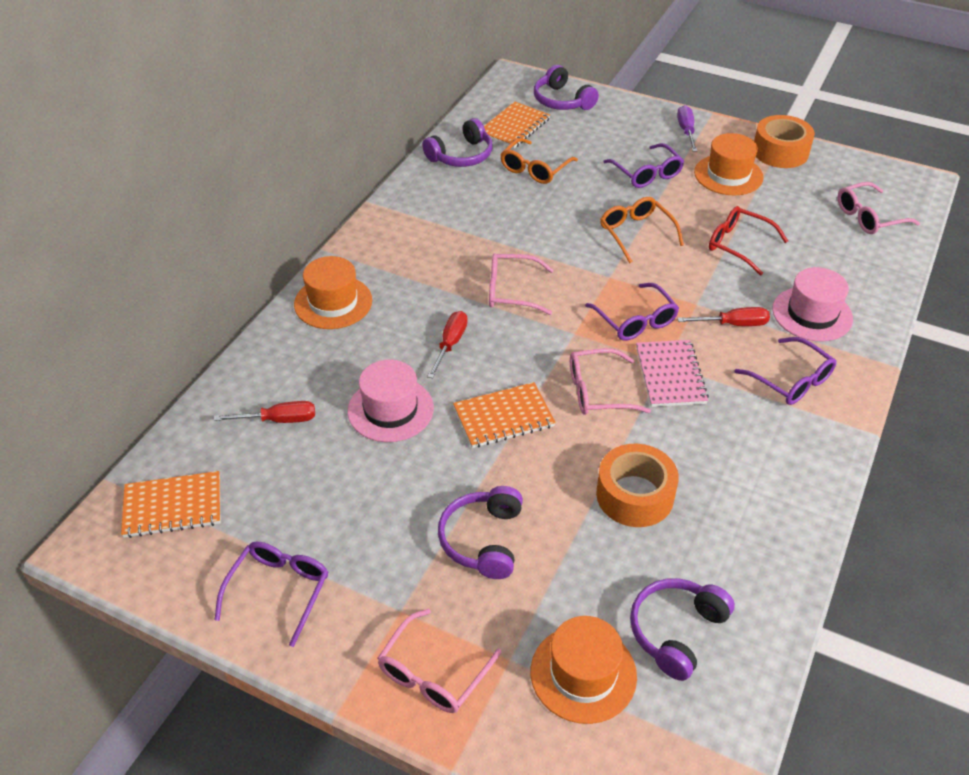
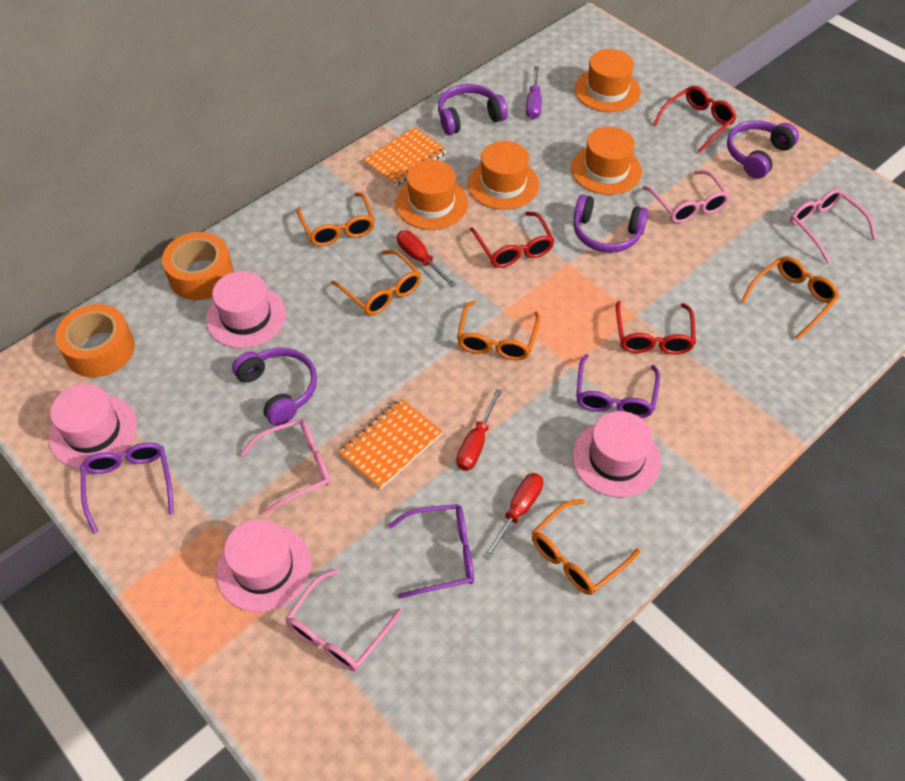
orange glasses: [500,138,578,184] [600,197,684,263] = 2 -> [297,192,375,246] [331,250,421,315] [457,300,540,361] [532,499,640,595] [741,256,839,340] = 5
orange hat: [294,256,372,329] [531,616,637,724] [694,133,763,195] = 3 -> [396,160,468,230] [468,141,539,210] [571,127,642,195] [574,49,641,112] = 4
orange notebook: [121,471,220,538] [453,382,556,448] [484,102,550,148] = 3 -> [339,399,443,490] [363,127,447,187] = 2
pink hat: [347,360,434,442] [772,267,853,341] = 2 -> [49,384,137,469] [206,271,286,348] [216,519,311,612] [573,411,661,498] = 4
pink notebook: [636,340,709,407] = 1 -> none = 0
purple glasses: [215,542,328,647] [585,283,679,341] [604,143,684,188] [734,337,836,405] = 4 -> [80,442,174,534] [388,504,474,599] [576,354,660,418] = 3
red glasses: [709,206,788,276] = 1 -> [470,211,555,268] [616,301,696,355] [653,86,737,153] = 3

